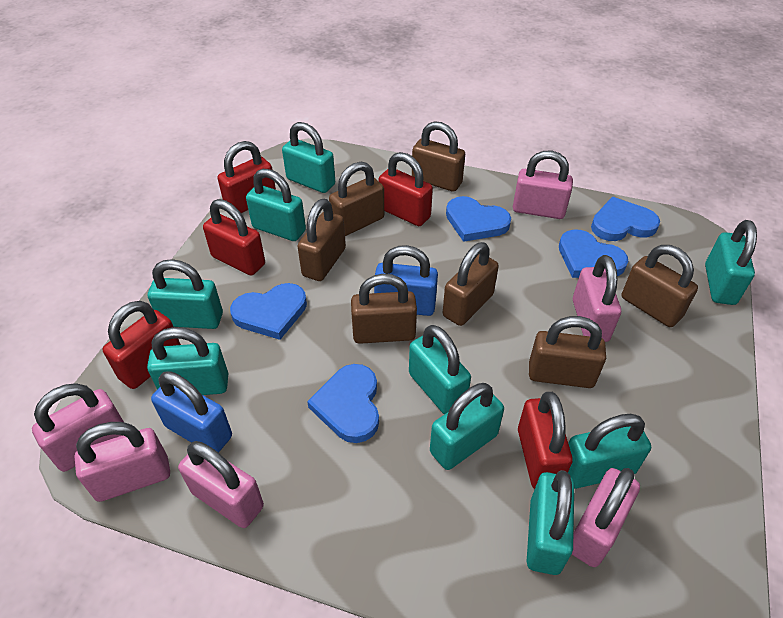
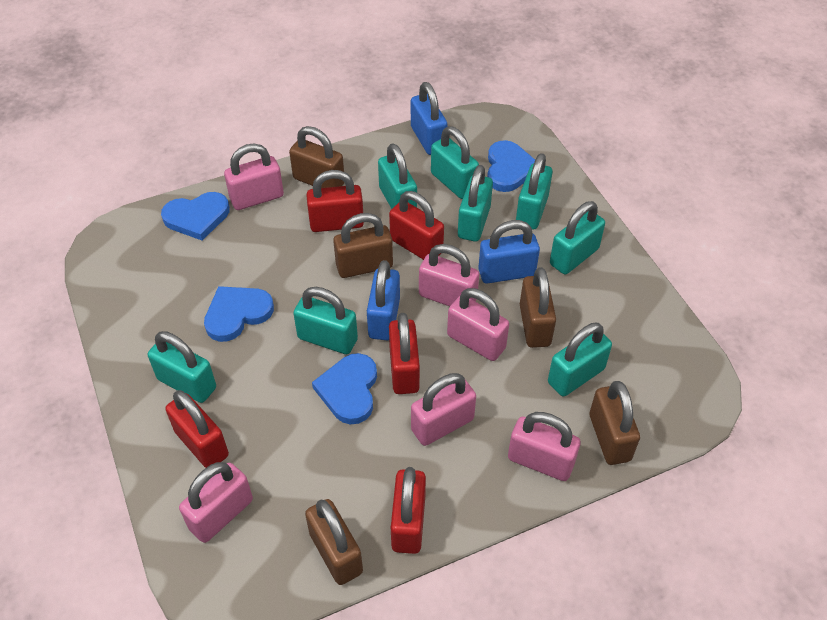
blue heart: [230,283,307,340] [307,364,379,443] [446,196,511,242] [559,229,628,278] [591,197,660,241] = 5 -> [161,192,230,241] [204,286,274,342] [312,353,377,424] [487,140,535,192] = 4
blue padlock: [151,371,232,453] [374,245,438,316] = 2 -> [367,260,400,340] [411,82,447,155] [478,220,540,284] = 3
brown padlock: [297,199,346,281] [329,162,384,236] [351,274,417,344] [412,121,465,192] [443,242,499,326] [529,316,606,388] [622,245,698,327] = 7 -> [289,126,344,188] [305,499,363,585] [333,213,393,278] [520,267,556,348] [589,381,640,465] = 5
turquoise padlock: [147,327,228,395] [148,259,223,329] [246,169,306,241] [282,122,335,193] [409,325,471,414] [430,383,504,470] [527,470,574,575] [568,414,651,489] [705,220,757,305] = 9 -> [148,331,216,403] [293,287,358,354] [378,143,417,209] [431,126,479,199] [458,165,493,242] [516,153,553,229] [548,323,612,396] [550,201,605,274] = 8

